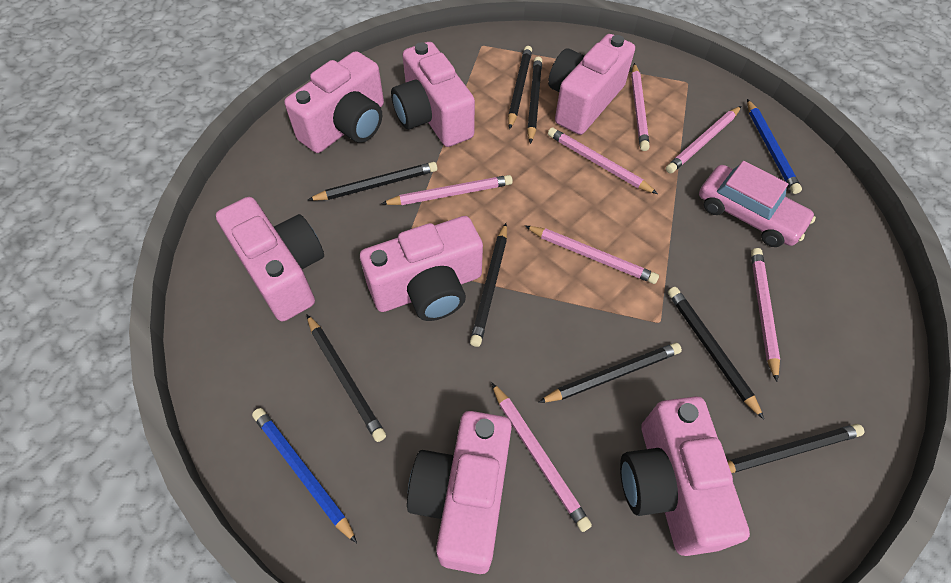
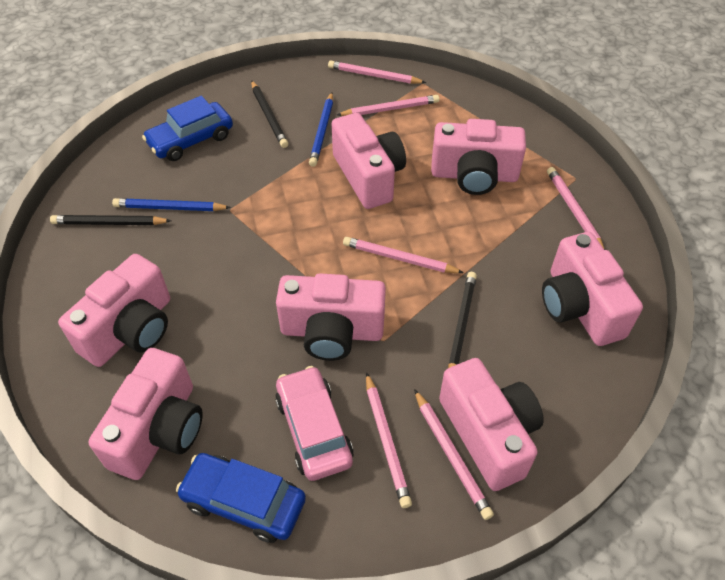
black pencil: [307,315,386,442] [308,162,437,201] [470,223,507,347] [508,46,532,130] [527,56,542,144] [538,342,682,403] [668,287,764,419] [727,424,864,473] = 8 -> [50,215,171,225] [251,80,288,148] [448,272,477,368] = 3
blue car: none = 0 -> [142,96,233,161] [176,453,306,543] = 2
pink pencil: [381,175,513,205] [491,382,592,532] [525,226,659,284] [548,127,658,194] [631,63,650,151] [666,106,741,173] [751,248,780,382] = 7 -> [328,60,426,84] [337,95,439,116] [343,237,464,273] [366,372,412,508] [414,389,494,520] [547,167,605,250] = 6

